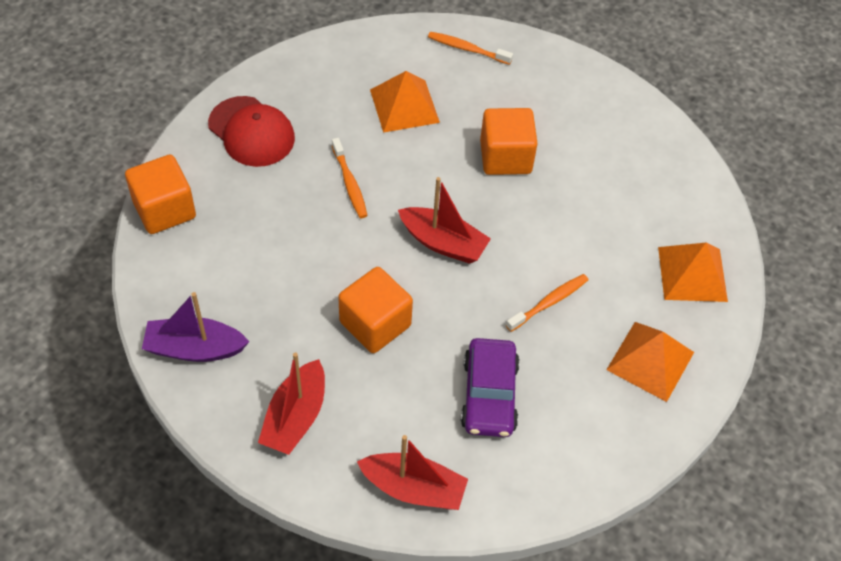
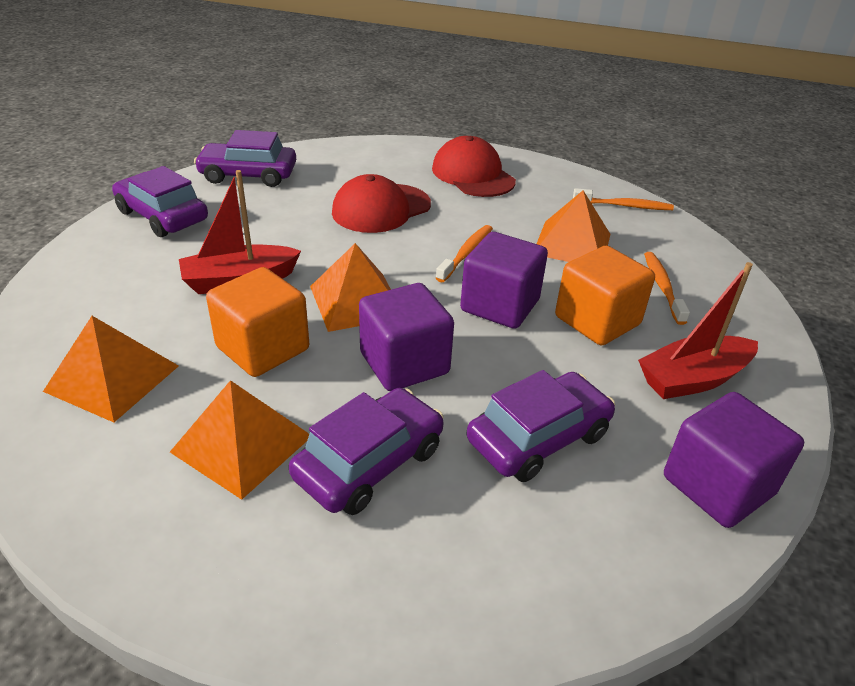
orange cube: [125,155,196,234] [338,267,413,353] [480,108,538,175] = 3 -> [206,267,309,377] [555,246,655,345] = 2
orange pyramid: [370,71,440,133] [606,322,694,402] [658,243,728,302] = 3 -> [43,316,179,422] [170,380,309,500] [310,243,391,332] [537,190,611,262] = 4
purple boat: [142,292,249,362] = 1 -> none = 0
purple car: [461,338,520,437] = 1 -> [112,166,208,237] [194,130,296,187] [289,388,444,515] [467,370,615,482] = 4
purple cube: none = 0 -> [359,283,454,391] [460,232,548,329] [664,392,804,528] = 3
red boat: [258,352,325,455] [357,435,468,510] [398,177,491,264] = 3 -> [179,170,301,294] [638,262,758,399] = 2
red cap: [208,96,295,167] = 1 -> [332,174,431,233] [432,136,516,197] = 2

